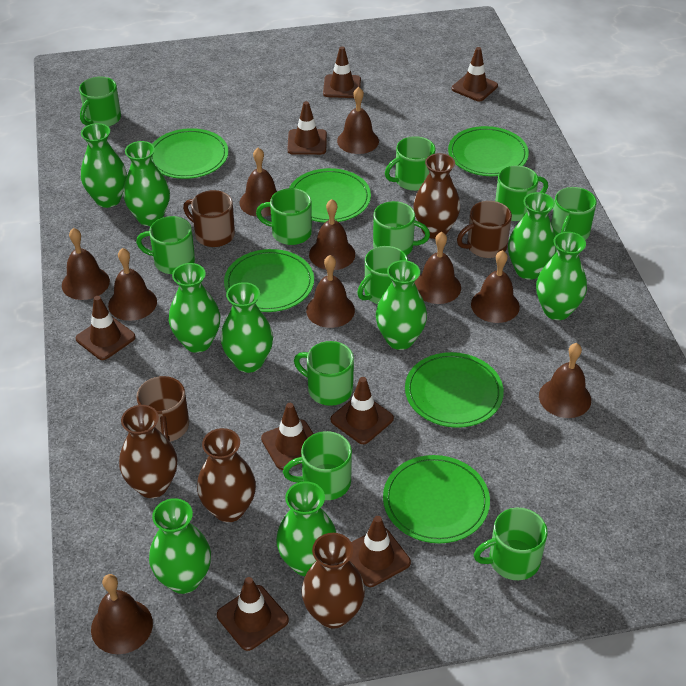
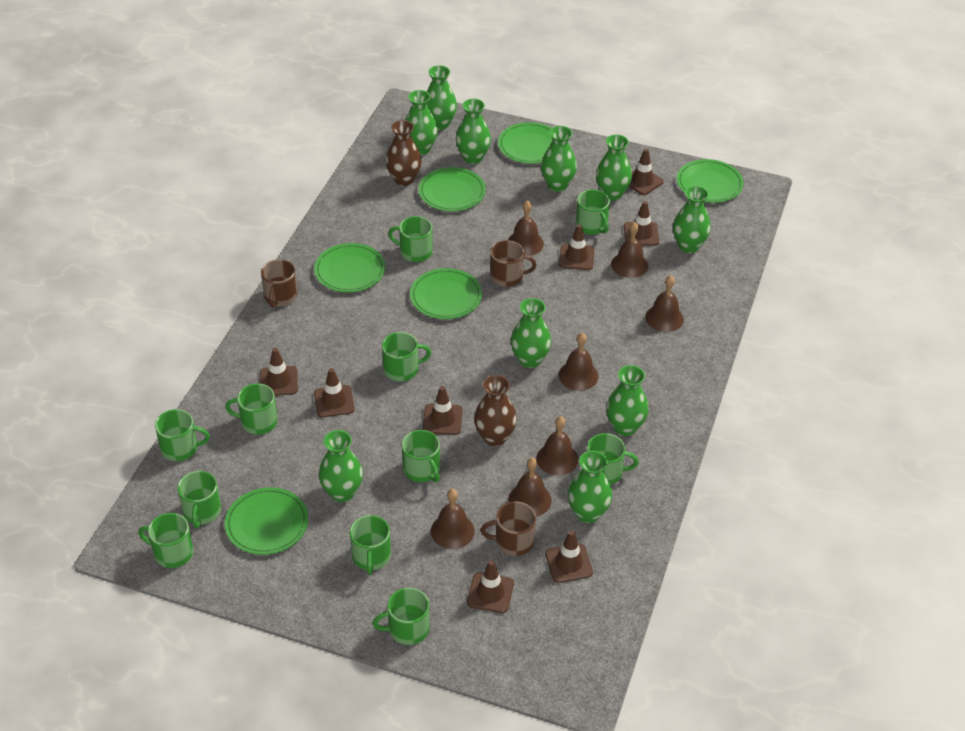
brown bell: [62,228,110,300] [91,574,153,654] [108,248,157,321] [239,148,277,217] [306,255,355,328] [309,199,355,270] [337,87,379,154] [414,232,461,304] [471,250,520,323] [539,343,591,418] = 10 -> [431,489,475,549] [508,200,544,256] [508,458,552,517] [536,416,579,476] [558,333,599,391] [611,222,648,278] [645,275,684,332] = 7
brown vase: [119,405,177,498] [197,428,256,522] [302,533,365,629] [413,153,460,239] = 4 -> [386,120,422,186] [474,375,517,446] = 2
green vase: [81,123,127,208] [123,141,170,226] [149,498,211,594] [169,263,220,353] [221,282,273,373] [276,481,336,576] [376,260,427,350] [508,192,557,279] [536,232,587,320] = 9 -> [319,430,363,502] [405,90,438,155] [427,65,457,130] [456,99,491,164] [511,298,551,368] [541,126,577,192] [568,451,612,523] [596,134,632,201] [606,365,649,436] [673,186,711,253] = 10

